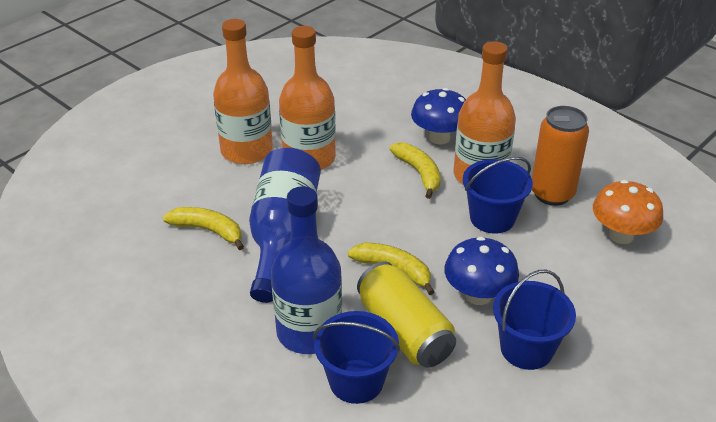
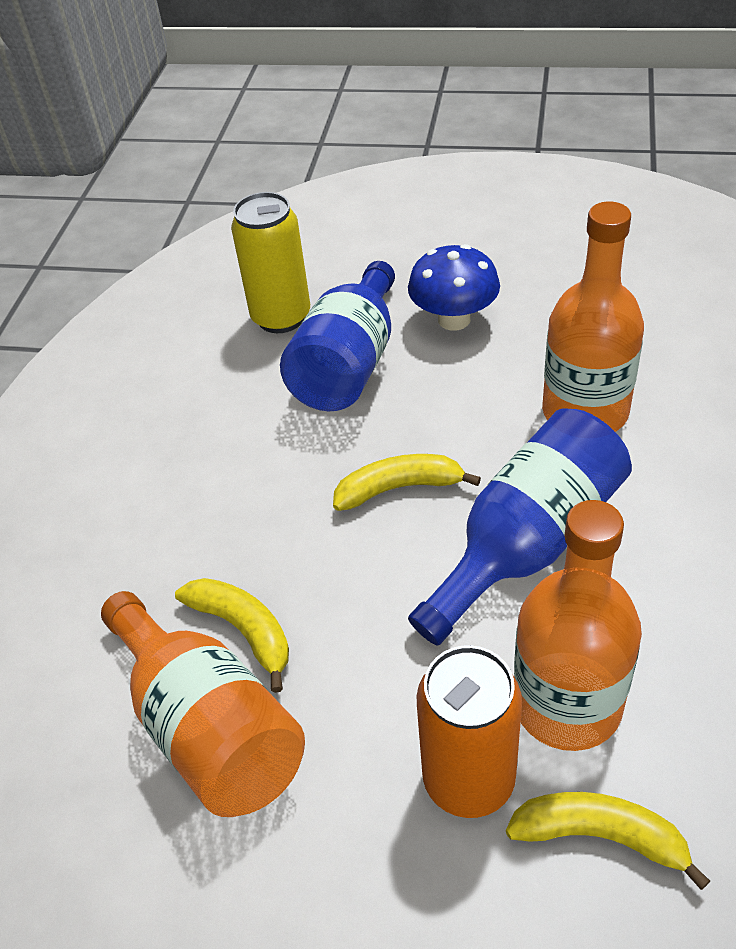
blue bucket: [313,311,400,404] [463,157,533,234] [493,270,576,370] = 3 -> none = 0
blue mushroom: [411,88,466,144] [444,236,519,305] = 2 -> [408,244,500,331] = 1
orange mushroom: [593,180,663,244] = 1 -> none = 0

